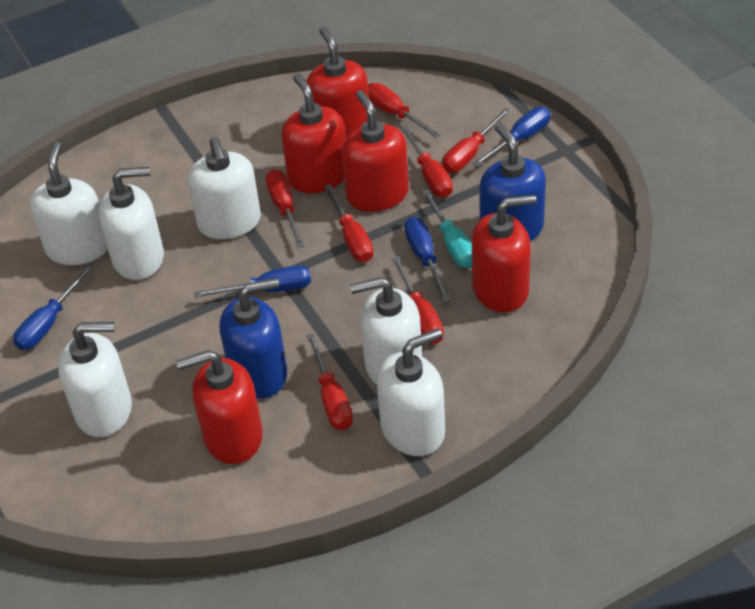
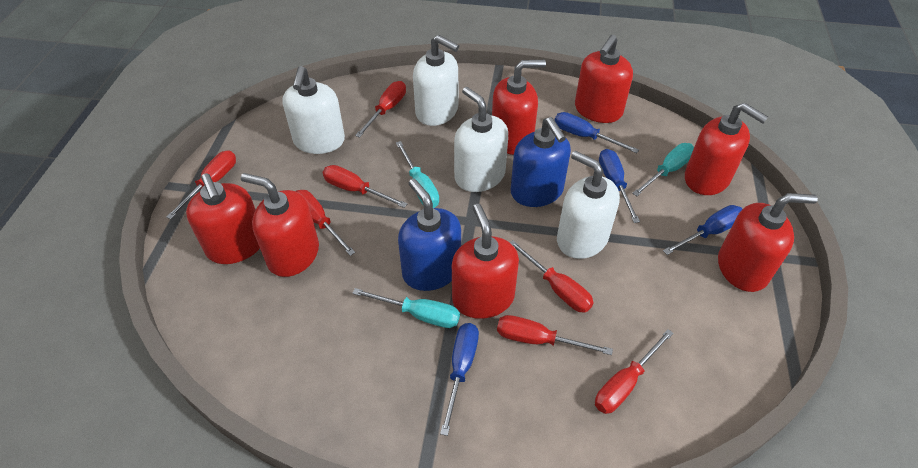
red soap dispenser: [176,350,263,464] [281,73,346,193] [307,27,369,139] [342,90,409,212] [472,194,537,312] = 5 -> [186,173,260,264] [241,173,319,277] [452,204,519,319] [492,60,546,155] [575,35,633,123] [685,103,768,195] [718,193,818,292] = 7
turquoise screwdriver: [421,189,472,268] = 1 -> [352,288,460,328] [396,141,439,208] [632,143,694,196] = 3
white soap dispenser: [30,142,108,265] [58,322,132,437] [99,167,164,280] [188,137,261,239] [350,277,422,385] [376,328,445,456] = 6 -> [283,66,345,154] [413,35,459,126] [454,87,508,192] [557,151,620,259] = 4

